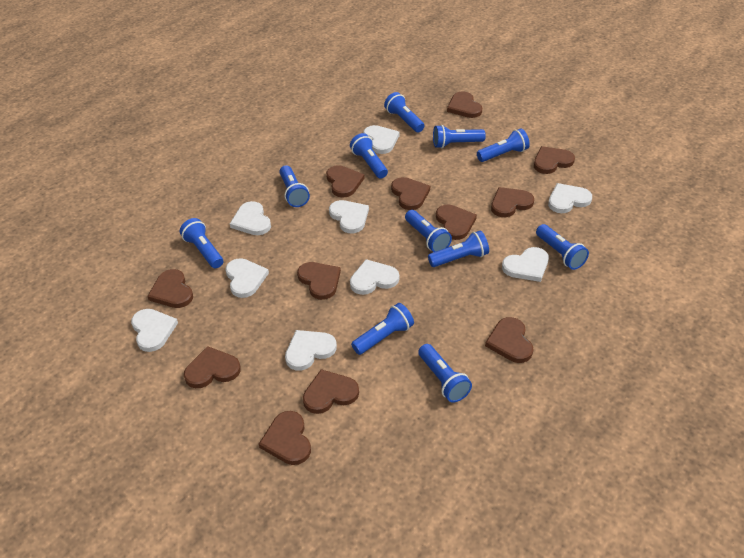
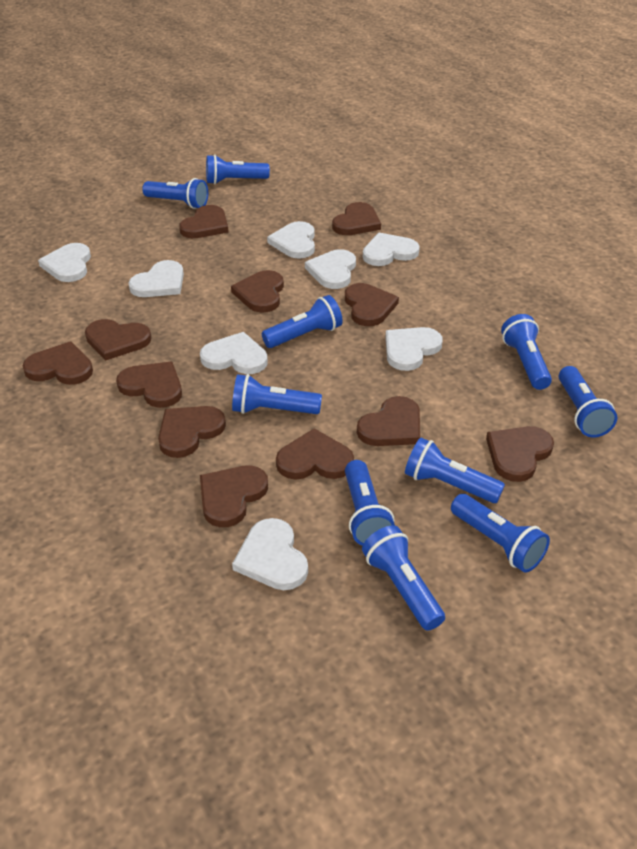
blue flashlight: [180,218,223,268] [279,165,310,207] [350,133,388,179] [351,303,414,355] [384,92,425,132] [405,210,452,252] [418,344,472,402] [428,230,489,267] [433,125,486,148] [477,128,530,162] [536,224,589,270] = 11 -> [142,178,208,209] [206,154,270,184] [232,374,322,414] [262,295,343,348] [345,460,395,546] [362,525,445,631] [405,438,505,503] [451,494,550,573] [501,314,552,390] [559,366,617,437] = 10
white heart: [131,309,178,352] [226,258,269,298] [230,201,271,235] [285,330,337,371] [329,200,369,233] [350,259,399,295] [363,125,400,154] [502,247,549,282] [548,183,592,213] = 9 -> [38,243,91,282] [128,260,184,297] [200,332,268,374] [232,518,308,590] [267,221,315,259] [305,249,356,289] [363,233,420,266] [385,327,443,371] = 8

